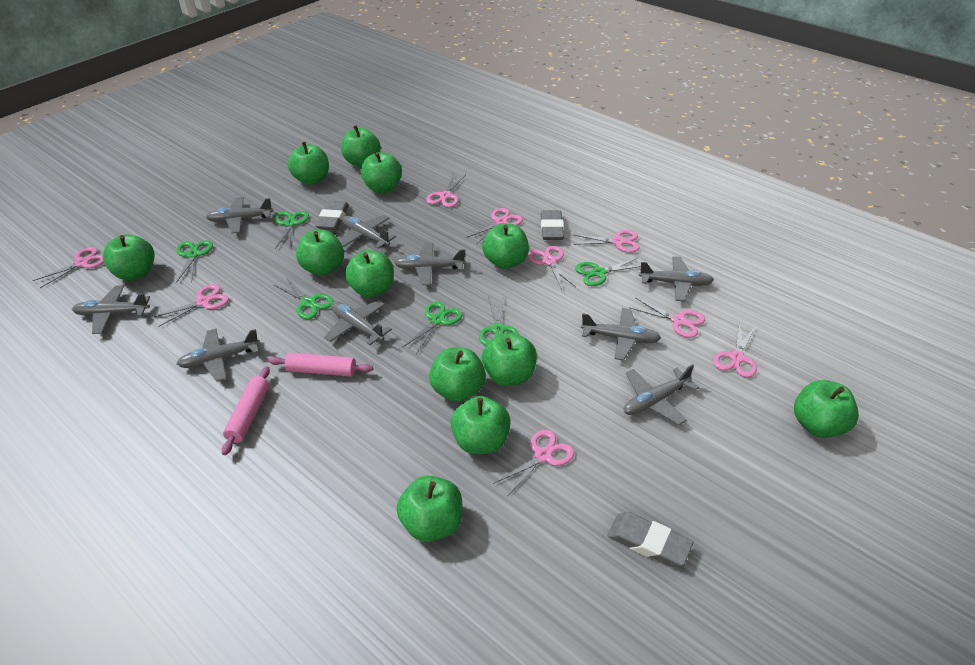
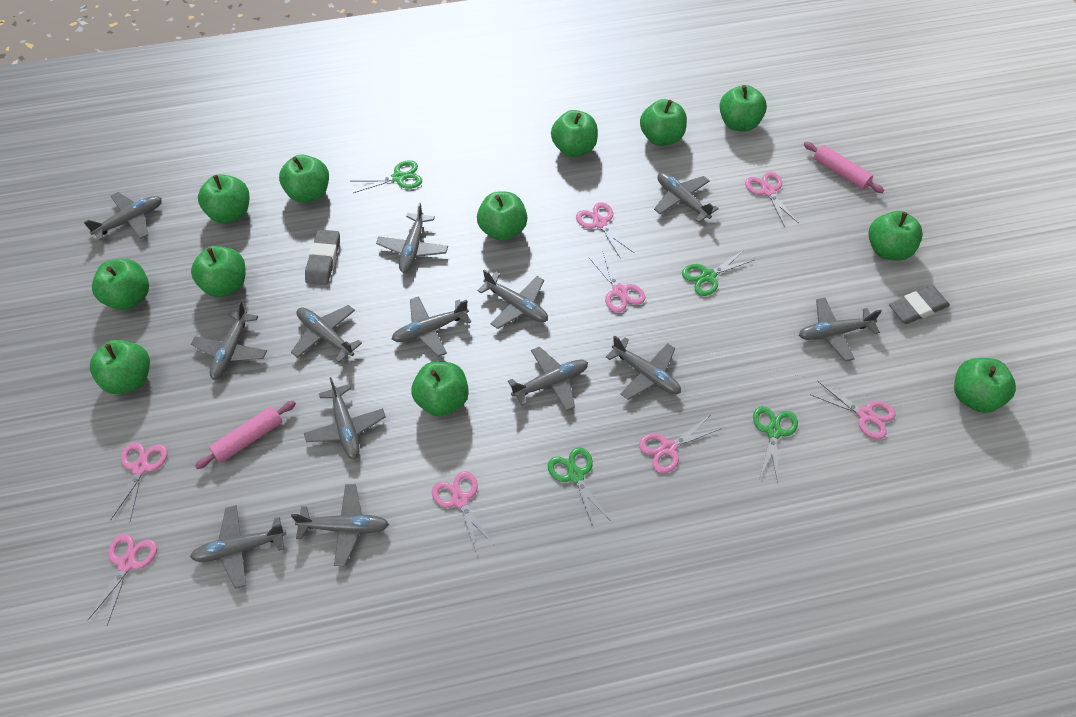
green scissors: [176,240,213,283] [274,277,334,319] [275,211,309,249] [402,301,463,354] [479,295,519,345] [575,258,641,286] = 6 -> [353,160,422,193] [548,447,611,526] [682,249,754,296] [753,406,798,482] = 4
grey eraser: [316,201,349,230] [541,210,564,240] [607,512,693,567] = 3 -> [305,230,340,285] [889,286,950,324] = 2
grey plane: [72,285,150,334] [177,329,260,382] [206,197,273,233] [324,300,392,345] [340,215,396,249] [394,243,466,285] [581,308,661,360] [624,364,699,425] [639,256,714,302] = 9 -> [84,192,162,241] [190,505,286,589] [191,301,267,380] [291,305,362,363] [291,484,389,566] [304,377,386,460] [376,202,448,273] [392,296,471,357] [477,269,548,329] [508,346,588,411] [606,336,681,400] [654,173,719,223] [799,298,882,361] = 13
pink scissors: [32,247,104,288] [152,284,229,327] [426,174,465,207] [466,208,523,244] [493,430,574,497] [528,246,576,290] [574,230,640,253] [629,298,705,338] [713,322,757,378] = 9 -> [87,534,157,625] [110,442,167,521] [432,471,495,553] [576,202,634,259] [588,252,645,313] [639,416,720,473] [745,172,798,227] [810,381,896,439] = 8

